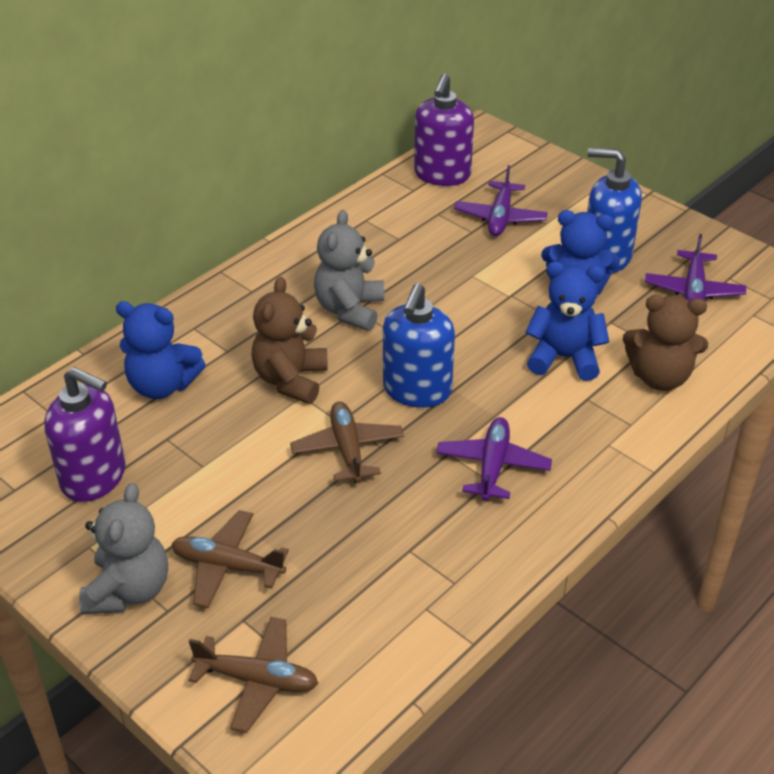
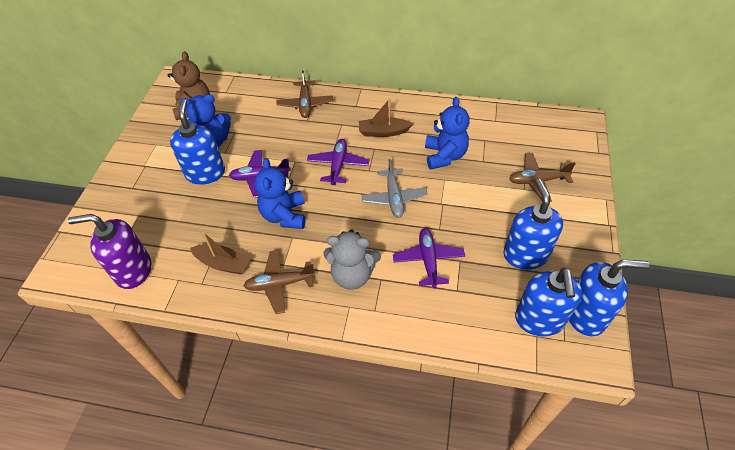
blue soap dispenser: [383,283,455,408] [587,148,642,273] = 2 -> [170,99,225,185] [504,179,563,270] [515,268,582,336] [569,260,649,336] = 4
brown boat: none = 0 -> [190,232,250,275] [359,98,413,137] = 2
brown teddy bear: [251,277,328,404] [623,295,708,391] = 2 -> [168,51,210,120] = 1
grey plane: none = 0 -> [361,159,428,218] = 1
grey teddy bear: [79,483,168,614] [314,210,384,331] = 2 -> [323,230,381,290] = 1
purple soap dispenser: [44,367,125,502] [414,74,474,186] = 2 -> [68,214,151,289] = 1

